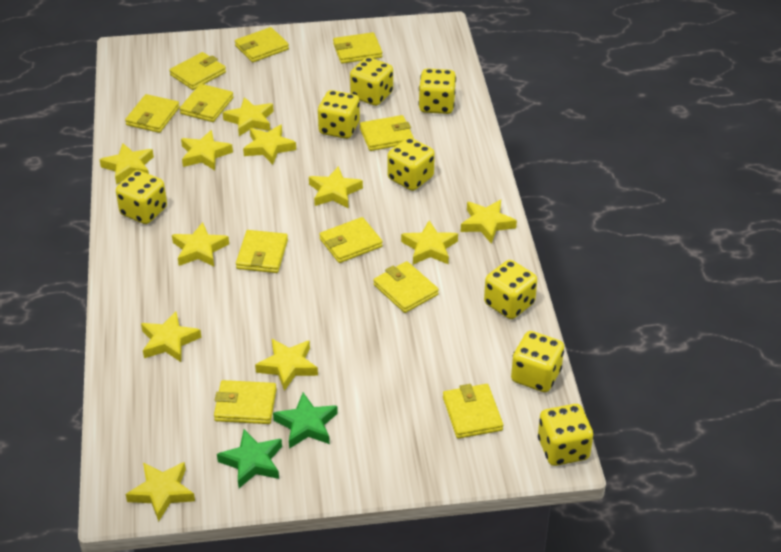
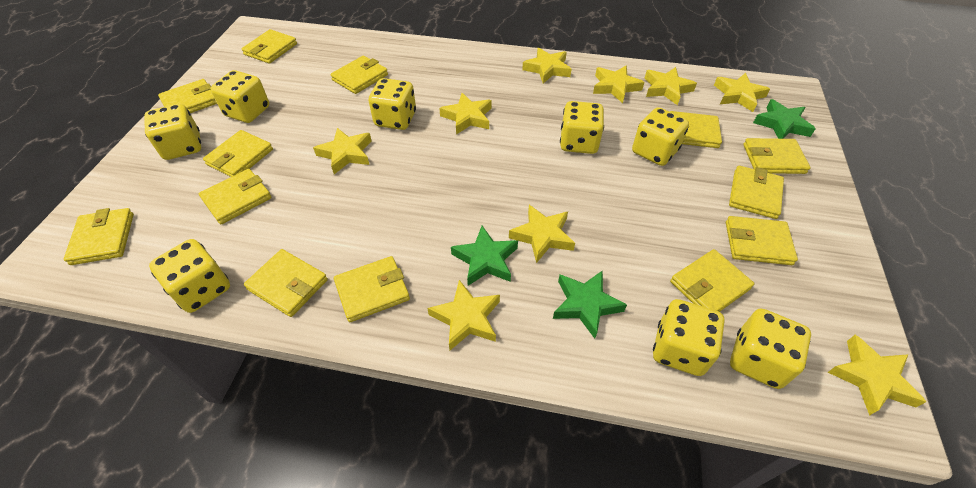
green star: [217,429,282,488] [273,393,338,449] = 2 -> [451,226,518,286] [553,270,627,339] [753,99,816,139] = 3
yellow star: [99,143,154,185] [126,462,195,522] [141,311,201,362] [172,222,229,267] [181,130,233,170] [223,97,274,136] [243,125,296,165] [255,339,318,391] [309,166,363,209] [401,221,458,264] [461,200,517,244] = 11 -> [313,128,372,174] [427,280,500,350] [439,93,492,135] [509,205,575,263] [522,48,572,84] [593,66,645,103] [645,67,697,105] [714,73,770,112] [828,335,926,416] = 9
yellow wallet: [125,94,180,133] [169,52,226,90] [180,84,234,122] [214,380,277,424] [235,27,289,62] [236,230,288,273] [319,217,383,263] [333,32,382,64] [360,115,414,151] [373,261,439,313] [443,384,503,439] = 11 -> [64,208,134,265] [158,79,217,113] [199,169,272,224] [203,130,273,177] [242,29,297,64] [244,249,328,317] [331,56,388,94] [334,256,410,322] [670,111,722,148] [670,249,754,312] [726,216,798,265] [729,166,784,219] [743,138,811,174] = 13

